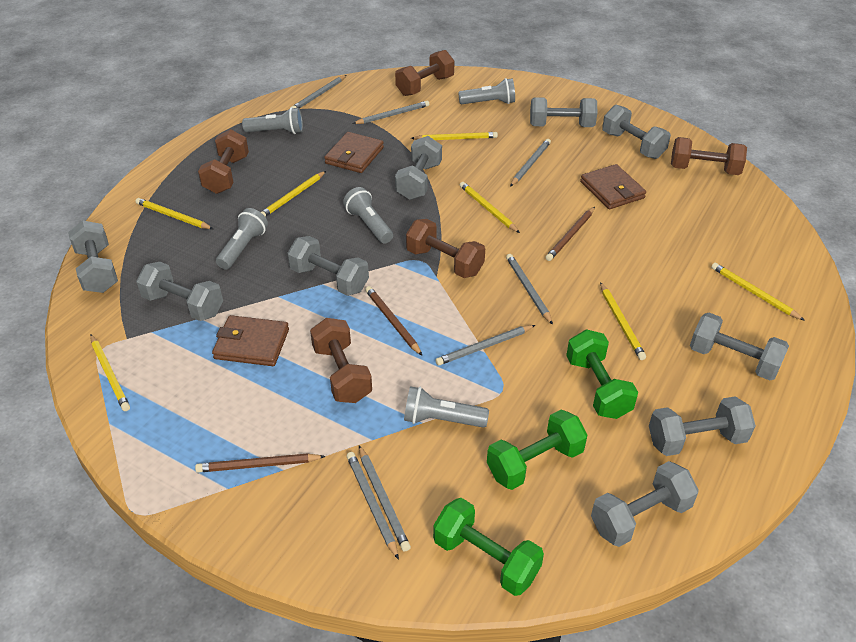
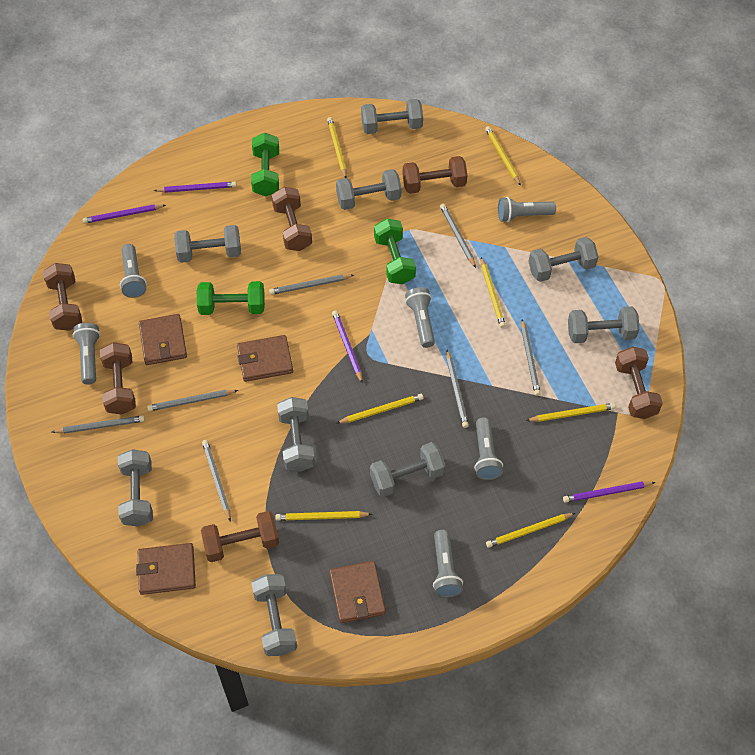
brown dumbbell: [198,129,249,194] [310,318,372,403] [395,50,454,96] [406,219,485,278] [671,137,747,175] = 5 -> [43,263,82,331] [100,342,136,415] [201,511,279,562] [272,187,312,251] [402,156,467,194] [615,347,663,419] = 6
brown pencil: [195,453,326,473] [365,286,422,356] [545,207,595,261] = 3 -> none = 0
brown wallet: [212,315,289,366] [324,132,384,173] [580,164,646,209] = 3 -> [136,543,196,595] [139,314,187,365] [237,335,293,382] [329,561,386,623] = 4
grey flashlight: [216,208,268,270] [242,107,303,134] [343,187,393,244] [404,386,489,428] [458,78,515,104] = 5 -> [73,323,100,384] [120,244,147,298] [405,287,435,348] [433,530,463,598] [474,417,503,480] [498,197,556,222] = 6
purple pencil: none = 0 -> [83,204,166,224] [154,182,237,193] [332,310,363,383] [563,481,655,503] = 4

